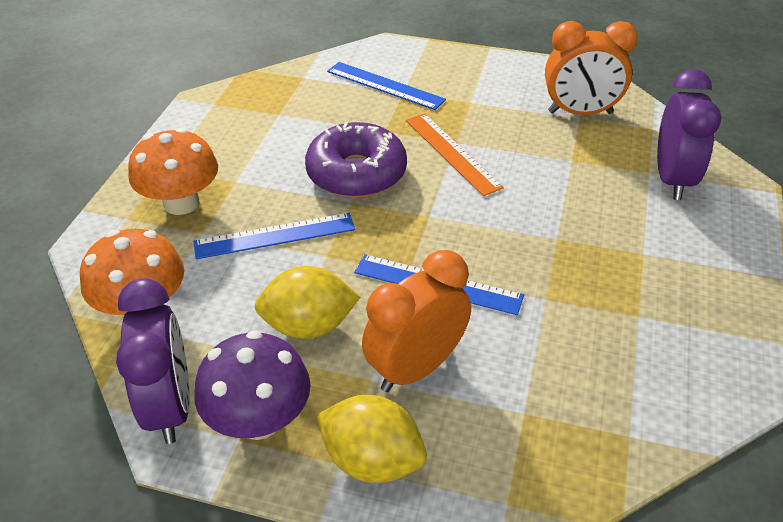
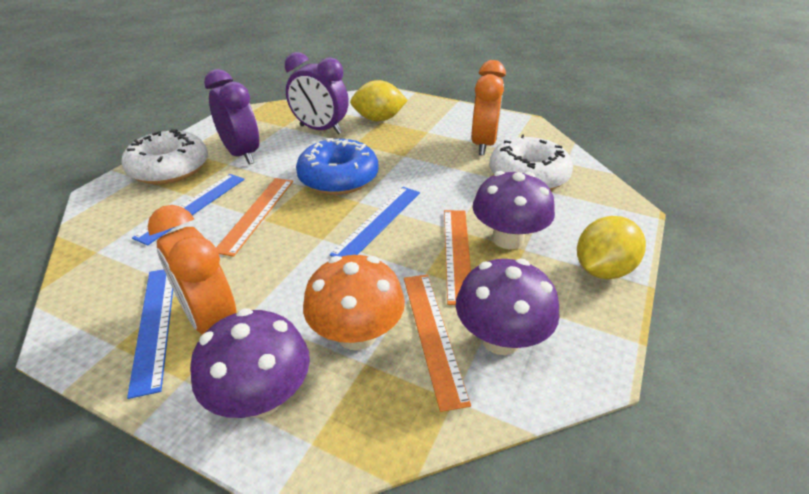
blue donut: none = 0 -> [296,138,378,195] = 1
orange mushroom: [80,229,184,316] [128,128,218,215] = 2 -> [303,255,405,350] = 1
orange ruler: [406,113,504,196] = 1 -> [216,178,293,257] [404,275,471,412] [444,210,471,305] = 3
purple donut: [305,122,407,198] = 1 -> none = 0
purple mushroom: [194,330,311,440] = 1 -> [190,308,310,418] [456,259,560,355] [473,171,555,249] = 3
white donut: none = 0 -> [122,129,208,184] [490,135,573,190] = 2

